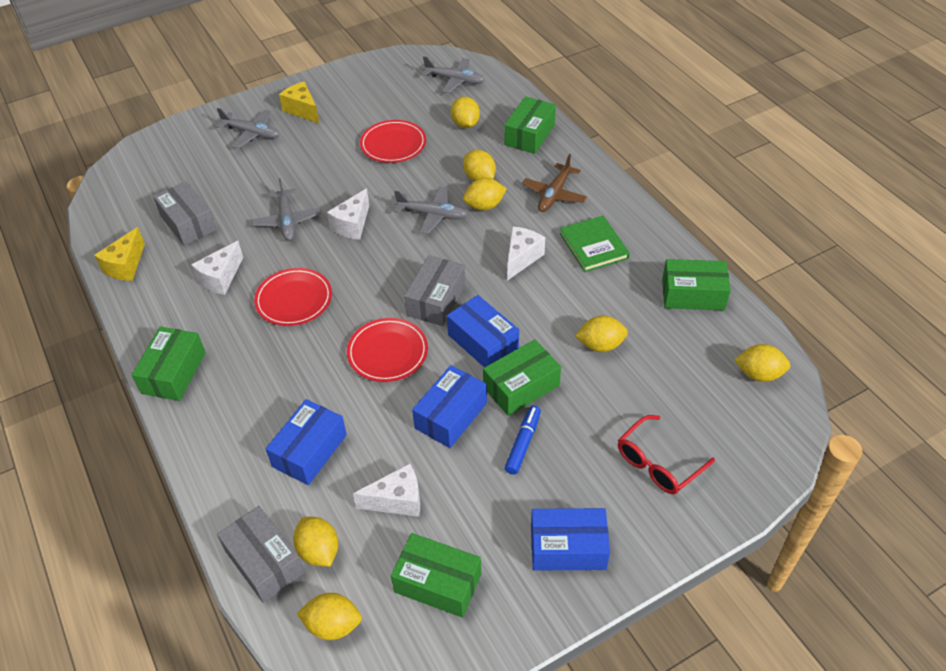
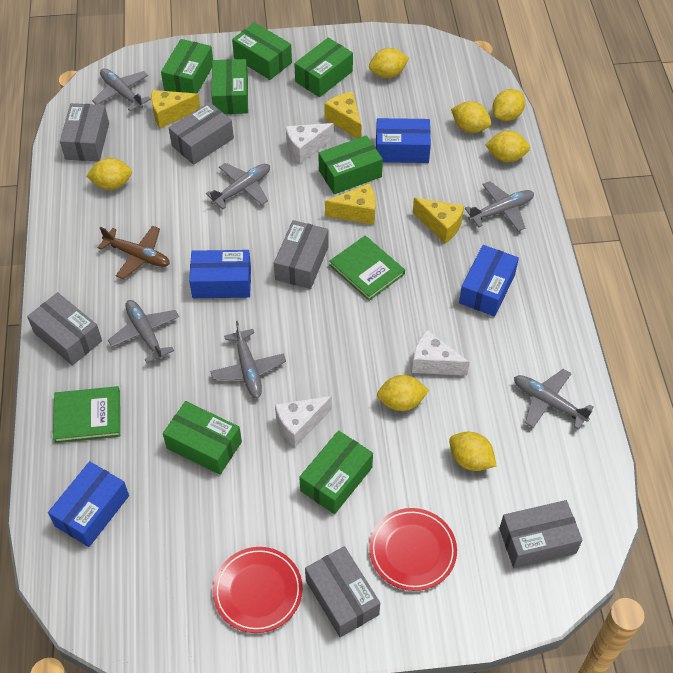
blue marker: [504,405,541,475] = 1 -> none = 0
green book: [560,216,630,272] = 1 -> [53,386,120,443] [329,236,405,301] = 2
green box: [132,327,206,401] [391,533,481,618] [483,339,561,416] [504,96,556,154] [662,259,731,310] = 5 -> [161,39,213,94] [163,401,242,475] [212,59,248,114] [232,22,292,80] [294,38,353,97] [299,430,373,514] [318,135,383,194] = 7
grey box: [153,181,217,246] [217,506,305,603] [404,255,465,326] = 3 -> [27,292,102,366] [60,103,109,161] [169,102,234,165] [274,220,329,289] [305,546,380,637] [499,500,582,568] = 6
grey plane: [216,108,279,148] [252,178,321,241] [394,187,468,234] [422,56,485,93] = 4 -> [92,68,151,112] [108,300,179,363] [206,163,270,209] [210,321,286,398] [465,181,534,231] [514,369,593,430] = 6
red glasses: [618,415,715,494] = 1 -> none = 0
red plate: [254,268,332,326] [347,318,428,382] [360,120,426,163] = 3 -> [213,547,303,633] [369,508,457,591] = 2
white cheese: [191,241,243,295] [327,188,369,240] [353,463,420,517] [507,226,545,281] = 4 -> [275,396,332,447] [286,123,334,164] [412,330,470,376] = 3
yellow cheese: [94,227,145,281] [279,81,319,123] = 2 -> [151,90,200,128] [325,92,361,138] [325,183,376,225] [413,198,464,244] = 4

